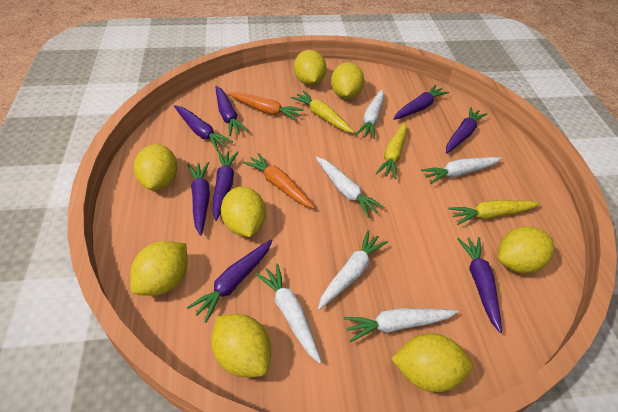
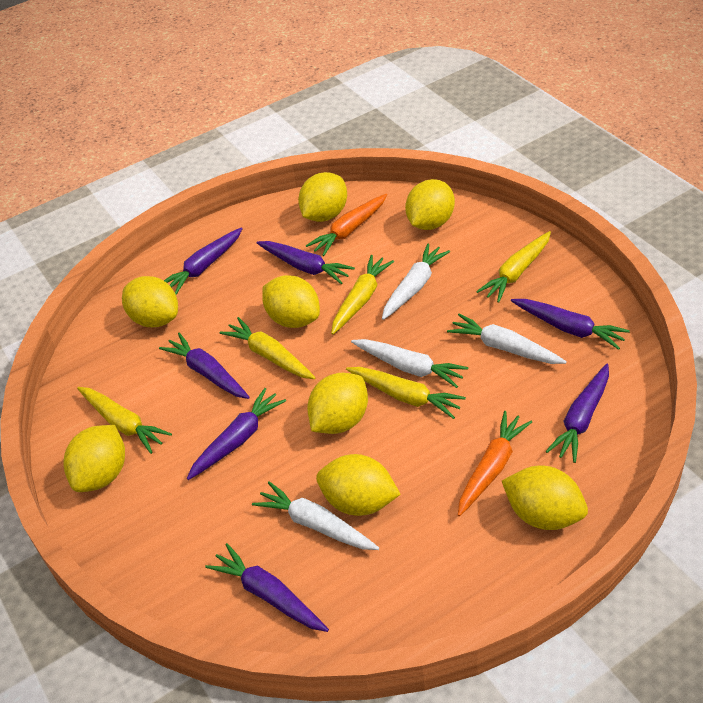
purple carrot: [174,105,233,151] [187,240,272,323] [188,162,210,236] [212,151,239,221] [215,86,248,136] [393,84,449,120] [446,107,487,153] [457,237,502,333] = 8 -> [159,333,250,399] [164,227,243,295] [187,388,286,480] [205,543,329,632] [256,241,355,284] [511,299,630,350] [545,364,609,463] = 7
white carrot: [255,264,322,363] [316,157,384,218] [318,230,388,310] [343,308,458,342] [356,89,384,139] [421,157,502,184] = 6 -> [252,481,379,550] [351,339,468,388] [382,243,450,320] [447,314,567,364] = 4
yellow carrot: [291,90,354,133] [376,122,407,179] [449,200,540,225] = 3 -> [77,387,172,454] [220,317,316,379] [331,255,394,335] [346,367,466,419] [476,231,551,303] = 5

